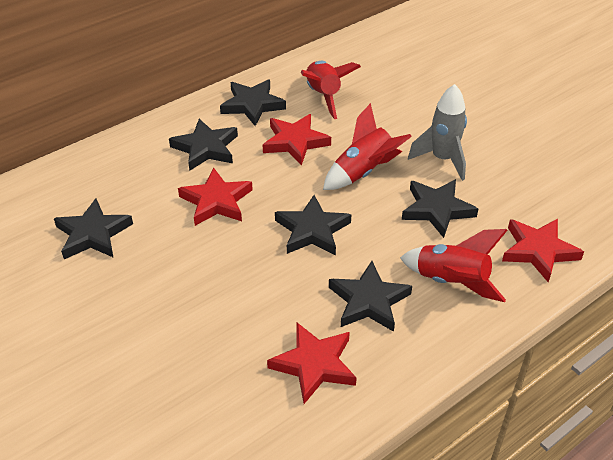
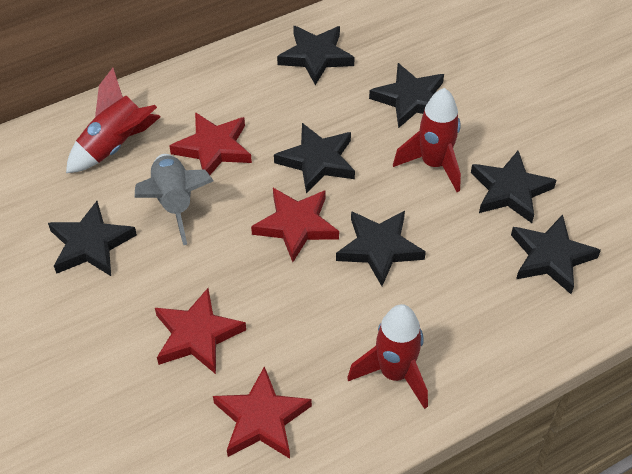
black star: [54,198,133,259] [169,119,238,171] [220,79,286,126] [275,195,351,255] [329,261,412,332] [402,179,478,238] = 6 -> [48,201,137,276] [274,123,355,194] [277,26,355,85] [336,211,426,286] [369,63,444,128] [471,151,557,223] [511,215,601,294] = 7

